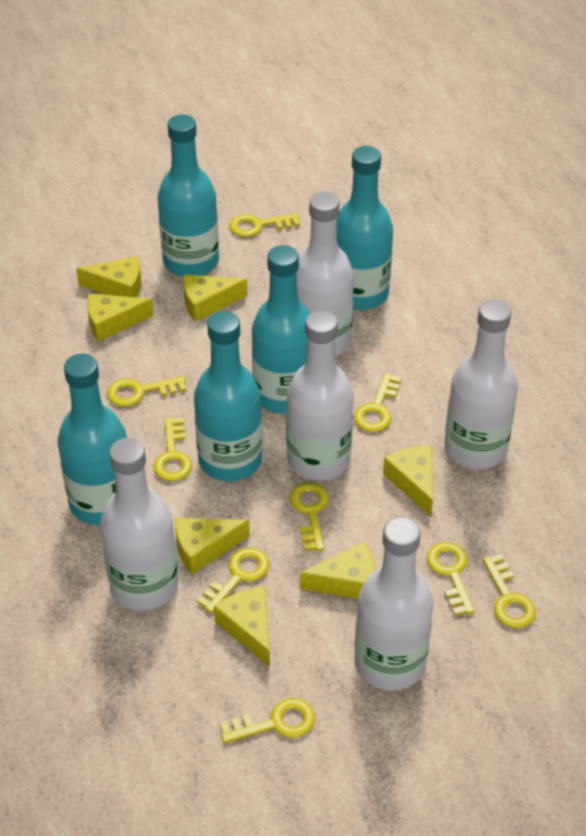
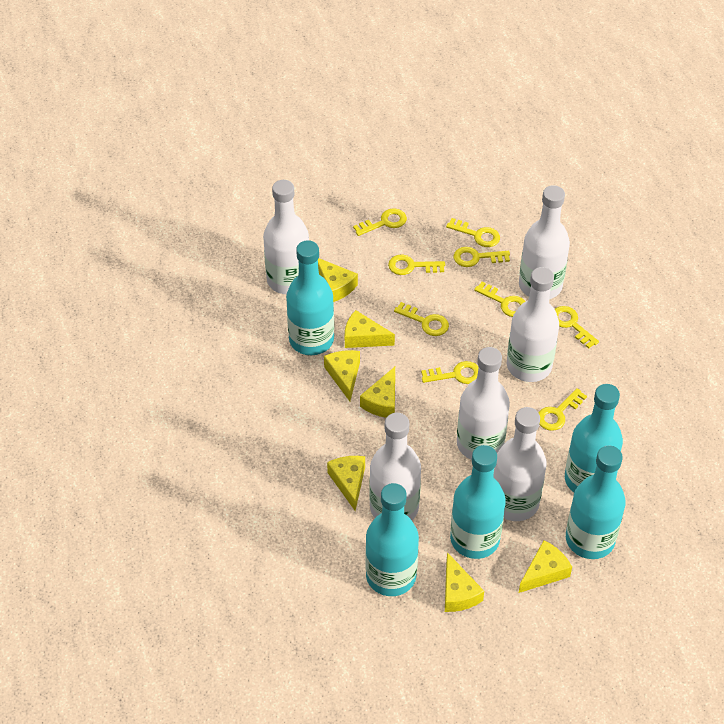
white bottle: [100,438,178,611] [286,310,353,481] [297,192,354,356] [355,517,433,691] [444,299,518,469] = 5 -> [263,180,309,294] [369,413,421,520] [457,347,510,460] [493,407,547,521] [507,267,559,382] [519,185,570,299] = 6

